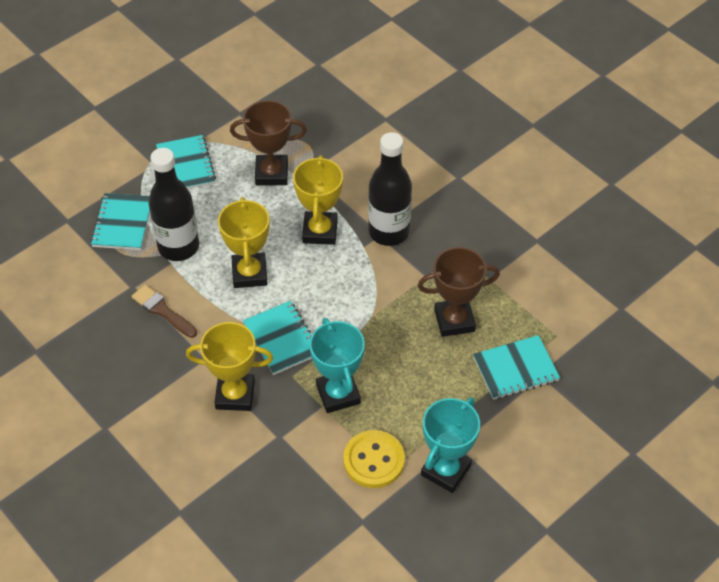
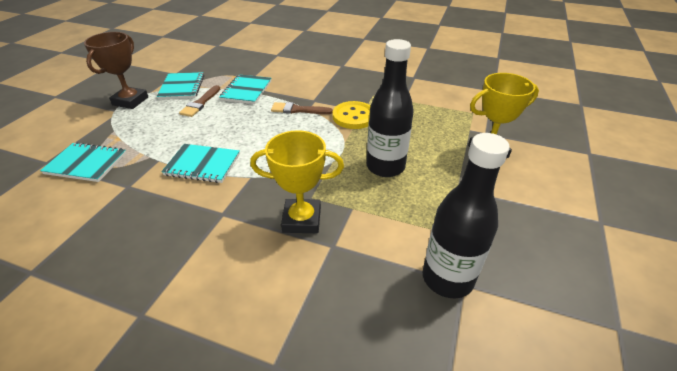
brown brush: [132,285,197,338] = 1 -> [179,85,220,117] [271,102,333,114] = 2
brown trophy: [230,100,307,186] [418,247,500,337] = 2 -> [84,32,149,109] = 1
turquoise trophy: [310,318,365,413] [421,397,480,493] = 2 -> none = 0
yellow trophy: [186,322,273,411] [218,197,270,288] [293,155,343,245] = 3 -> [250,130,344,233] [468,73,539,158] = 2

